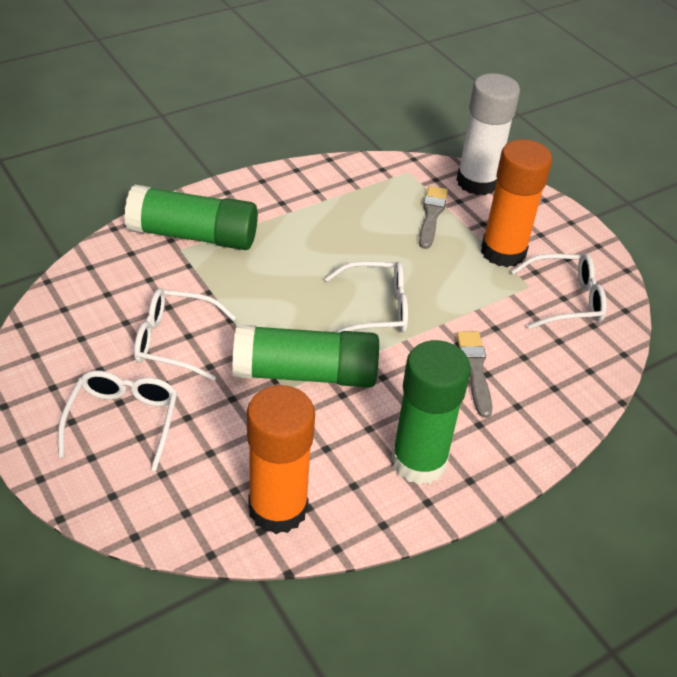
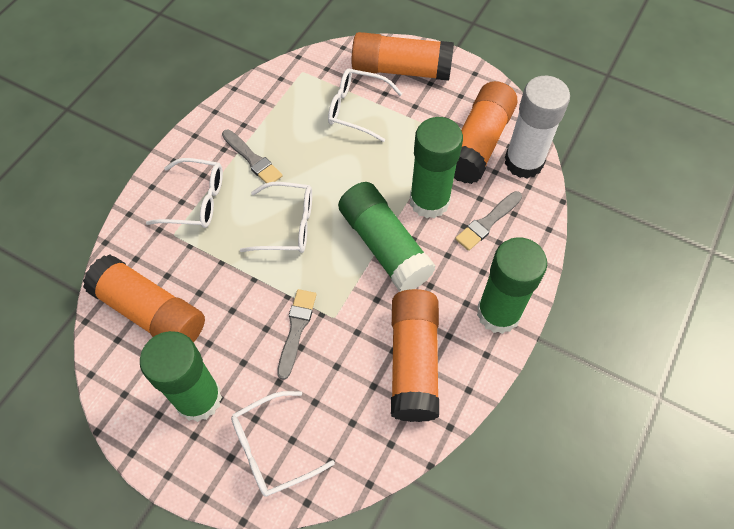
green glue stick: [124,185,258,250] [232,324,379,387] [391,340,471,485] = 3 -> [140,331,222,422] [338,182,436,292] [410,117,463,218] [477,237,547,334] = 4
grey brush: [419,186,448,249] [456,331,492,418] = 2 -> [222,130,283,183] [277,289,316,380] [455,191,522,251] = 3
orange glue stick: [247,385,315,534] [481,139,552,267] = 2 -> [83,254,205,343] [351,32,454,81] [391,289,439,422] [454,81,518,184] = 4

